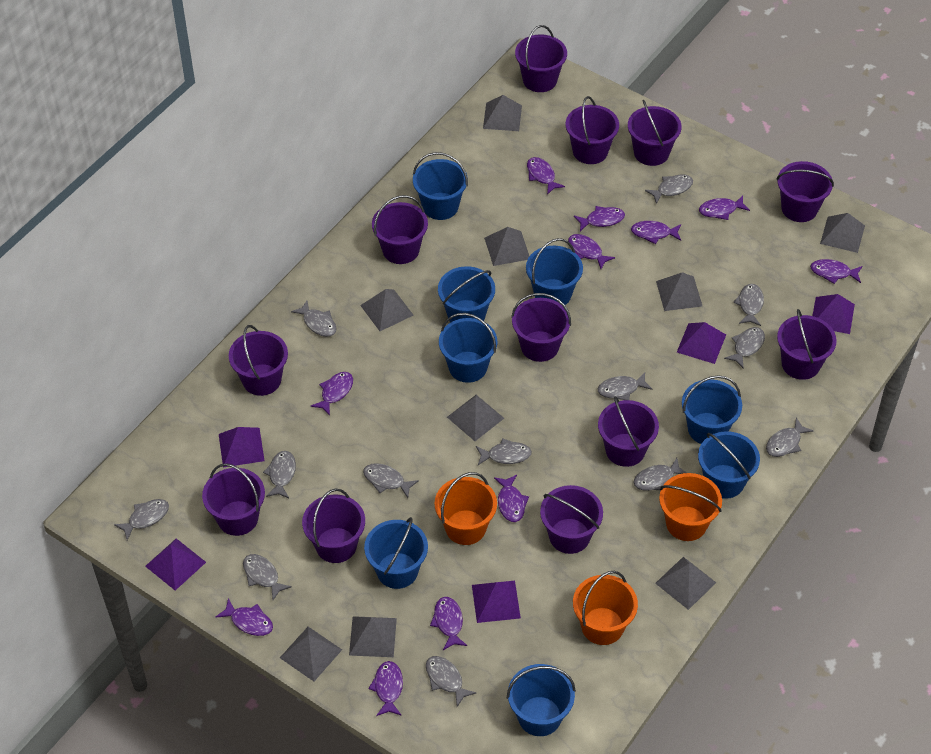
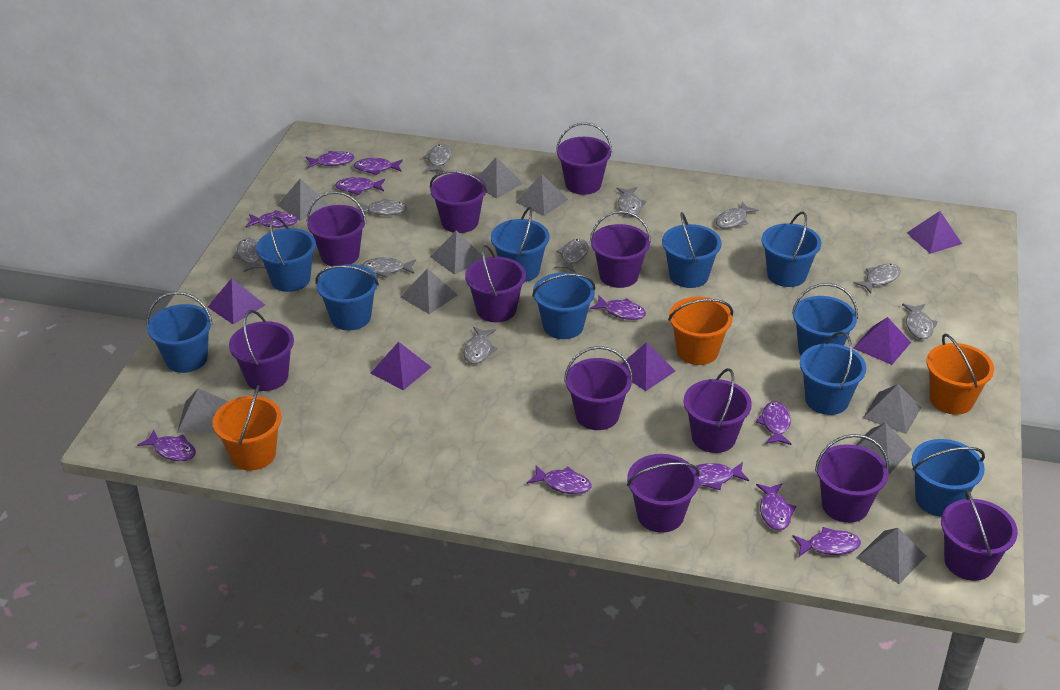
blue bucket: [364,517,428,589] [413,152,468,220] [438,266,495,323] [439,313,497,383] [507,664,576,736] [526,238,583,305] [682,375,742,444] [698,431,760,499] = 8 -> [147,292,213,373] [256,216,316,292] [315,264,379,330] [491,207,550,282] [532,273,595,339] [662,212,722,288] [762,212,821,287] [792,283,858,355] [800,331,866,415] [911,439,985,517] = 10
grey fish: [114,499,169,540] [243,554,292,600] [263,451,296,498] [291,301,337,337] [363,463,419,498] [426,656,476,707] [476,438,532,465] [598,372,652,400] [634,458,687,491] [645,175,693,204] [724,327,765,368] [733,284,764,326] [766,417,814,457] = 13 -> [233,238,265,272] [358,198,407,216] [362,257,416,278] [423,144,451,172] [463,327,498,364] [554,239,588,273] [617,187,646,216] [716,202,759,229] [854,264,901,294] [902,304,938,339] = 10
purple bucket: [202,463,265,536] [229,325,288,396] [302,488,365,563] [372,195,428,264] [511,293,571,362] [515,25,567,92] [540,485,603,554] [566,96,619,164] [598,396,659,467] [628,100,682,166] [776,161,834,222] [777,309,837,380] = 12 -> [229,310,294,391] [307,191,366,266] [430,171,487,233] [465,245,526,322] [556,122,612,195] [564,346,633,430] [590,211,651,288] [627,454,700,533] [684,368,752,453] [815,434,889,523] [941,489,1018,581] = 11

